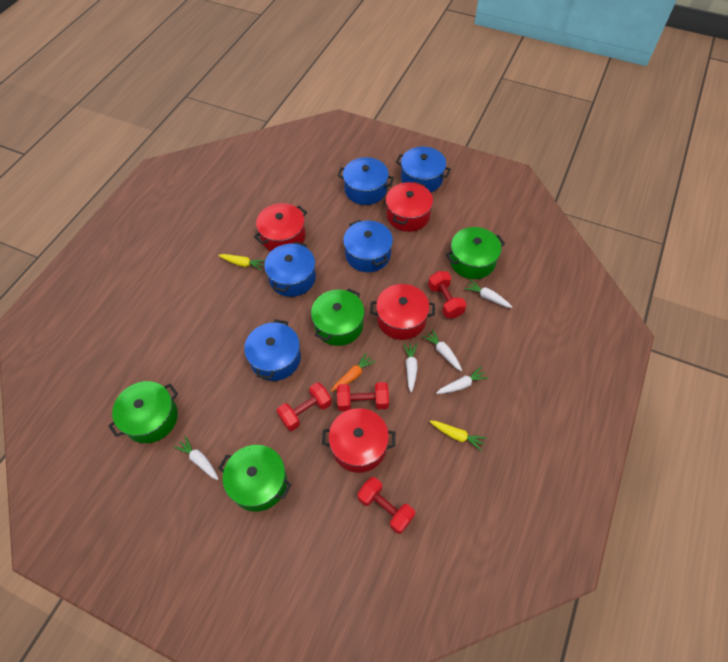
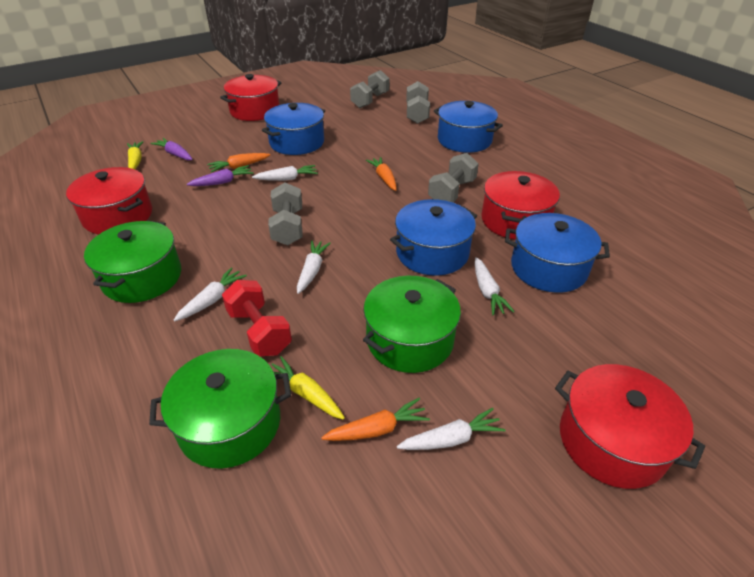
blue pot: [244,319,301,381] [264,242,316,297] [338,157,394,205] [343,220,393,272] [396,147,451,192] = 5 -> [262,103,325,155] [390,199,477,276] [434,101,503,153] [505,213,610,293] = 4
green pot: [108,381,178,443] [219,445,292,512] [311,288,364,346] [446,227,505,279] = 4 -> [84,221,181,303] [149,349,291,469] [363,276,461,373] = 3
grey dumbbell: none = 0 -> [268,183,302,245] [350,70,389,108] [406,81,430,124] [428,153,479,202] = 4
orange carrot: [331,353,376,392] = 1 -> [207,153,271,172] [321,398,430,441] [366,157,397,191] = 3
purple carrot: none = 0 -> [150,138,193,160] [187,165,254,186] = 2
red dumbbell: [277,383,332,431] [337,382,389,411] [358,477,415,534] [428,271,466,318] = 4 -> [222,280,292,356] = 1

